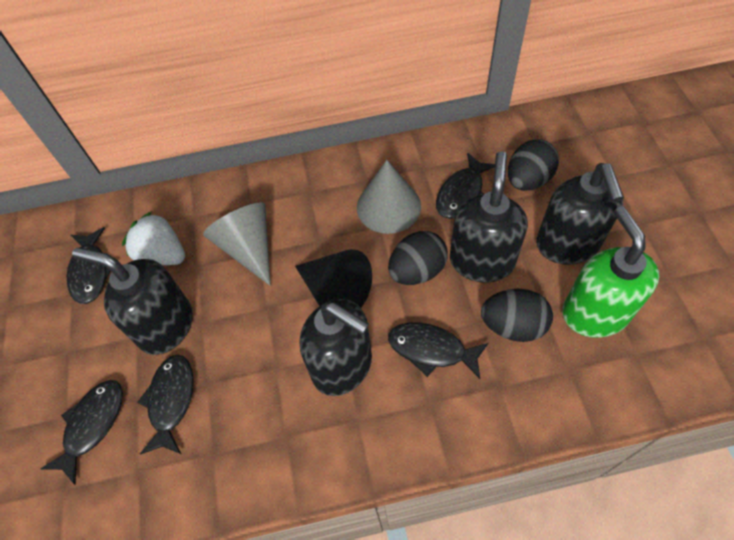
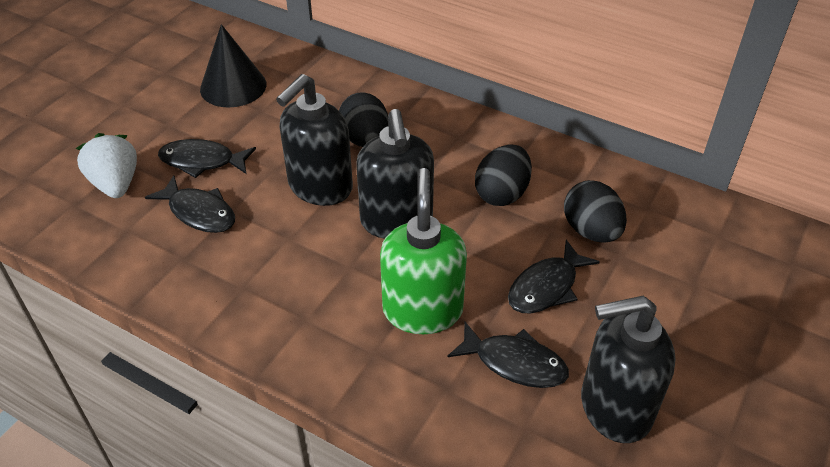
black fish: [40,380,123,485] [67,227,110,304] [137,354,194,455] [388,323,489,379] [436,153,495,218] = 5 -> [145,175,235,233] [158,139,256,178] [448,322,569,388] [508,240,600,314] = 4
black soap dispenser: [72,248,193,355] [300,299,372,396] [450,151,528,283] [536,163,624,265] = 4 -> [276,74,353,206] [356,109,434,239] [581,296,676,443] = 3
grey cone: [203,203,271,286] [357,160,421,234] = 2 -> none = 0

